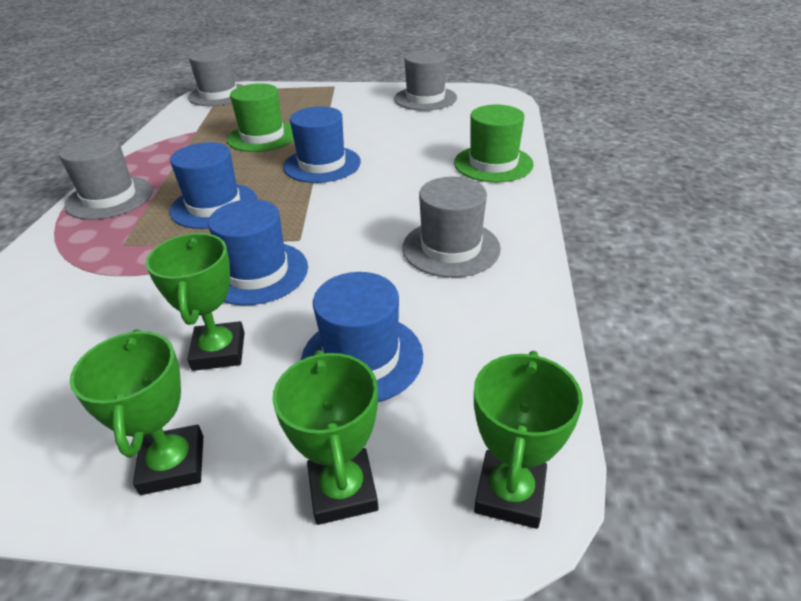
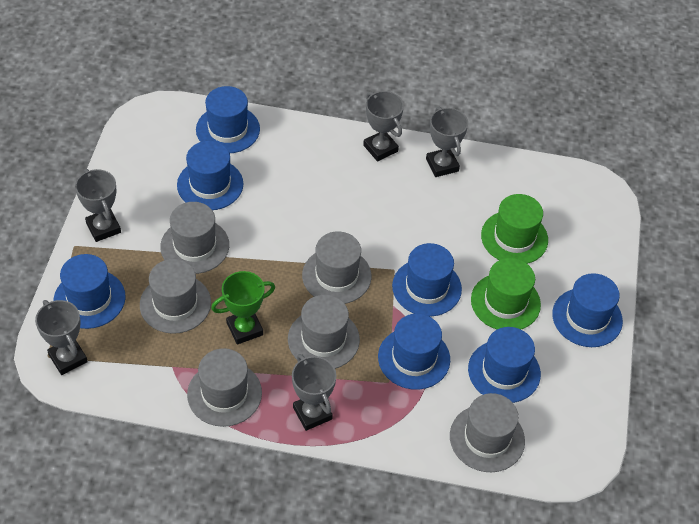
blue hat: [170,142,257,229] [208,199,308,305] [283,106,361,183] [301,272,423,402] = 4 -> [53,254,126,329] [177,141,243,210] [196,86,260,153] [378,314,450,390] [392,243,462,316] [468,327,541,403] [552,273,623,347] = 7
green trophy: [70,329,203,495] [145,233,245,371] [272,350,379,525] [474,351,583,529] = 4 -> [211,271,275,345] = 1
grey hat: [59,136,153,220] [188,49,244,106] [394,50,457,111] [402,177,501,277] = 4 -> [140,259,211,334] [160,202,229,274] [187,348,262,427] [288,295,360,369] [302,232,372,304] [450,393,525,472] = 6
grey trophy: none = 0 -> [35,300,88,375] [75,169,121,242] [292,354,336,431] [363,91,404,161] [426,107,468,177] = 5

